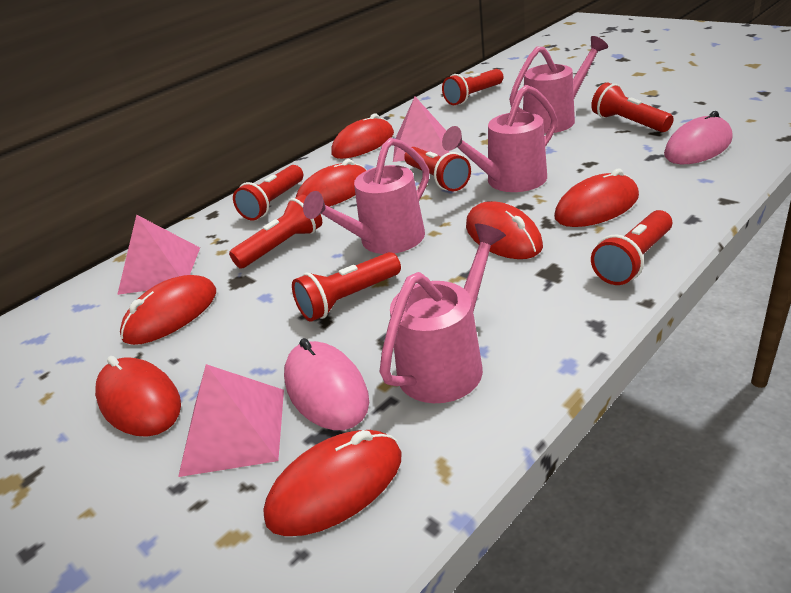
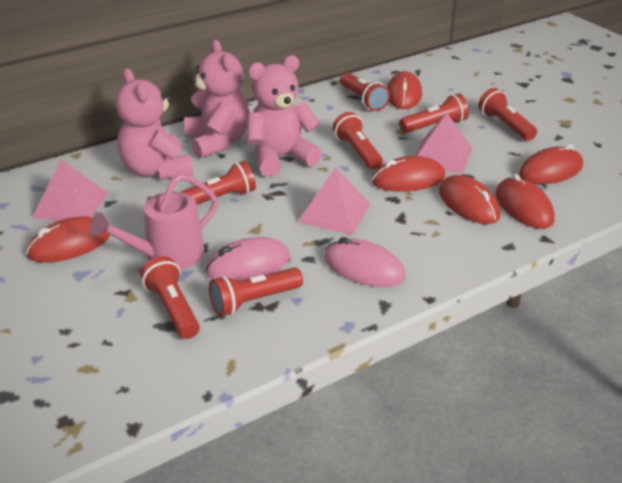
pink teddy bear: none = 0 -> [116,68,194,180] [184,40,250,158] [247,55,322,177] = 3
pink watering can: [303,138,429,254] [379,224,506,403] [442,85,558,192] [509,36,608,134] = 4 -> [90,174,218,270] = 1
red mouse: [95,356,181,437] [120,275,216,345] [263,430,402,536] [296,159,367,207] [331,113,394,159] [466,201,543,259] [554,169,639,227] = 7 -> [26,216,110,263] [372,156,445,192] [387,71,422,109] [439,175,500,224] [495,174,555,229] [519,144,583,184] = 6

